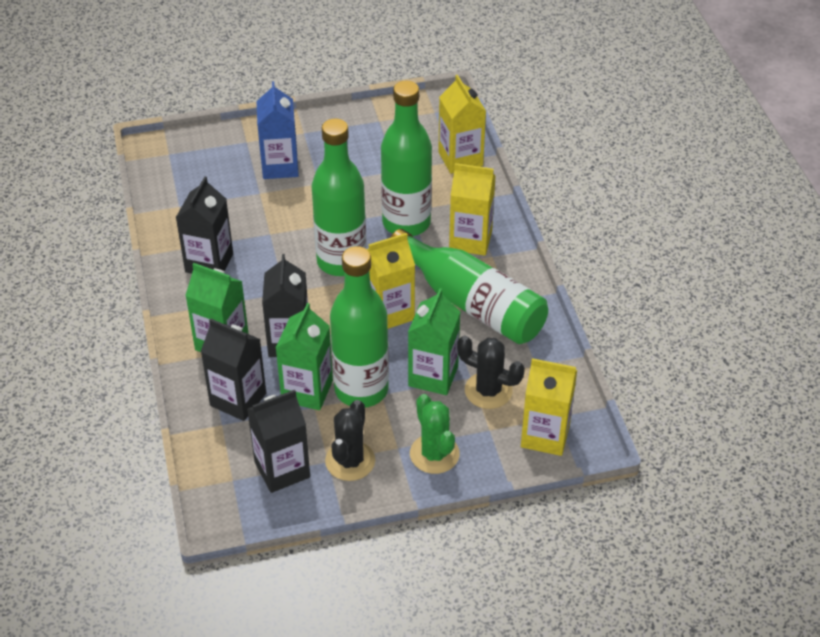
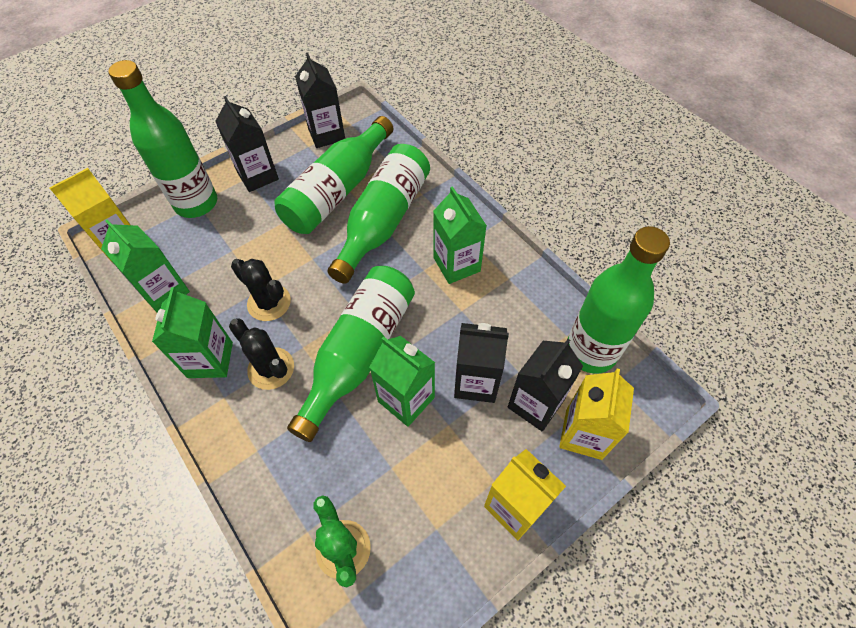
blue carton: [256,81,299,179] = 1 -> none = 0
green bottle: [312,118,367,276] [330,246,389,408] [381,81,432,236] [390,229,548,344] = 4 -> [108,60,217,218] [274,116,393,234] [287,266,415,442] [328,144,430,284] [568,226,670,374] = 5
green carton: [185,263,249,352] [276,303,333,410] [408,288,461,395] = 3 -> [101,220,190,312] [152,287,233,378] [369,336,435,427] [433,186,487,284] = 4
yellow carton: [367,233,415,329] [438,75,486,174] [449,163,496,256] [521,358,577,456] = 4 -> [49,168,131,263] [484,449,566,540] [559,369,634,460] = 3

